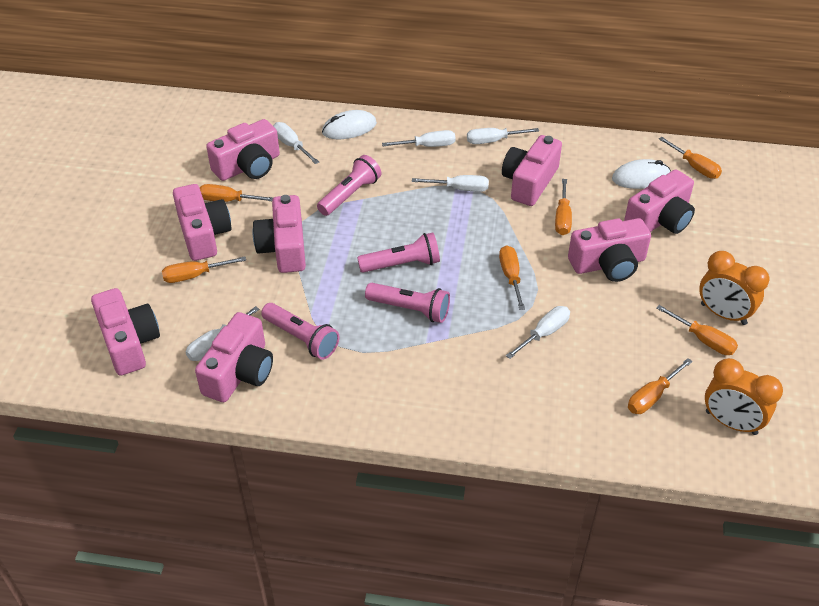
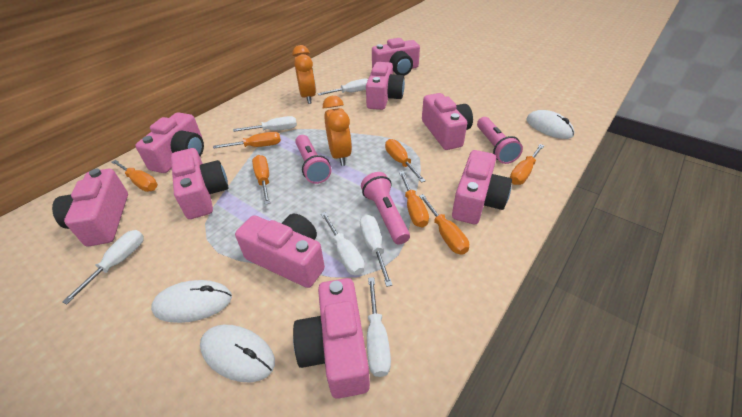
pink camera: [91,288,160,376] [173,184,232,261] [195,312,273,402] [206,119,280,181] [253,195,306,273] [502,135,562,206] [568,218,651,282] [624,169,695,234] = 8 -> [52,169,128,246] [135,112,204,173] [171,148,228,219] [235,214,325,288] [293,278,370,399] [366,62,405,110] [372,38,420,76] [422,93,473,150] [452,150,512,224] = 9
pink flashlight: [261,303,339,360] [317,155,381,216] [357,233,440,272] [365,283,450,323] = 4 -> [295,135,331,184] [361,172,410,244] [477,117,523,164] = 3
white mouse: [322,110,377,139] [612,159,671,189] = 2 -> [151,280,232,323] [200,325,275,382] [526,110,574,139] = 3

